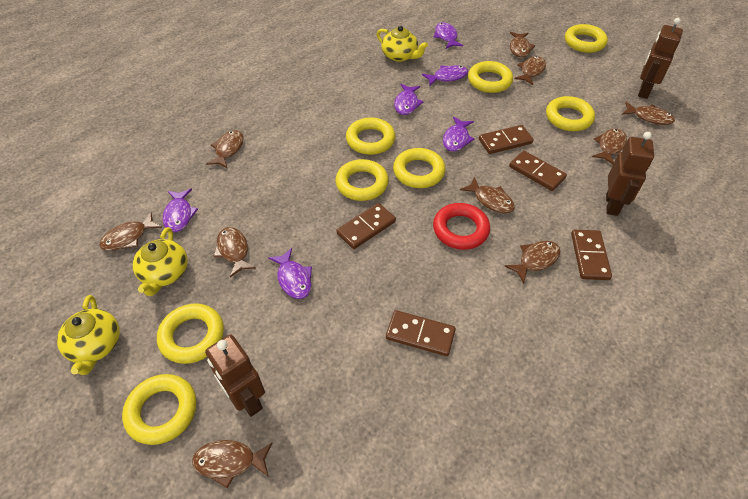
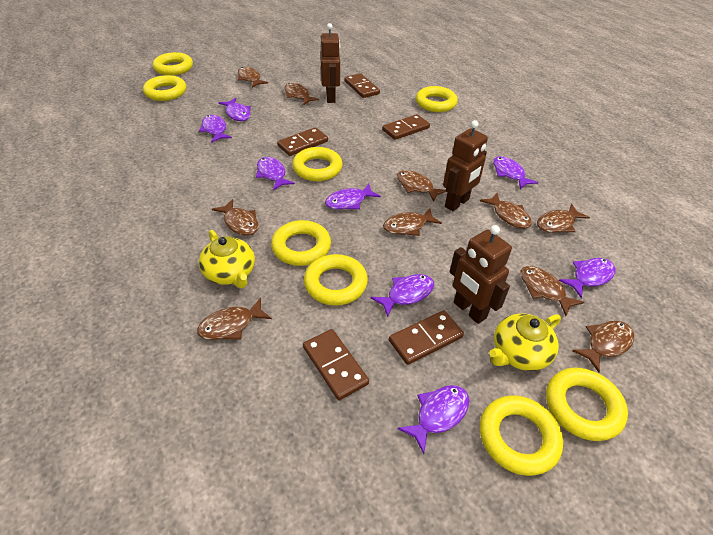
purple fish: [163,189,198,232] [268,248,312,299] [394,84,423,115] [422,65,468,86] [434,22,463,49] [443,117,474,152] = 6 -> [199,115,232,143] [219,98,251,121] [256,157,295,191] [325,184,381,209] [371,274,434,317] [397,385,469,454] [493,156,538,189] [559,258,616,298] = 8
red ring: [433,203,490,250] = 1 -> none = 0
yellow teapot: [57,295,120,375] [133,227,188,296] [376,26,428,62] = 3 -> [199,230,255,288] [489,313,561,371] = 2

